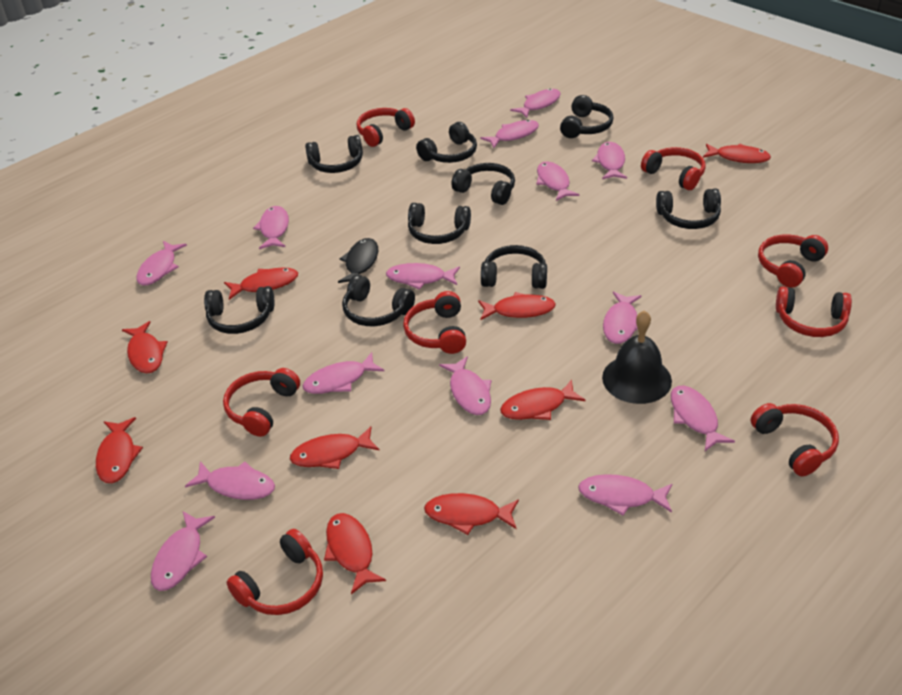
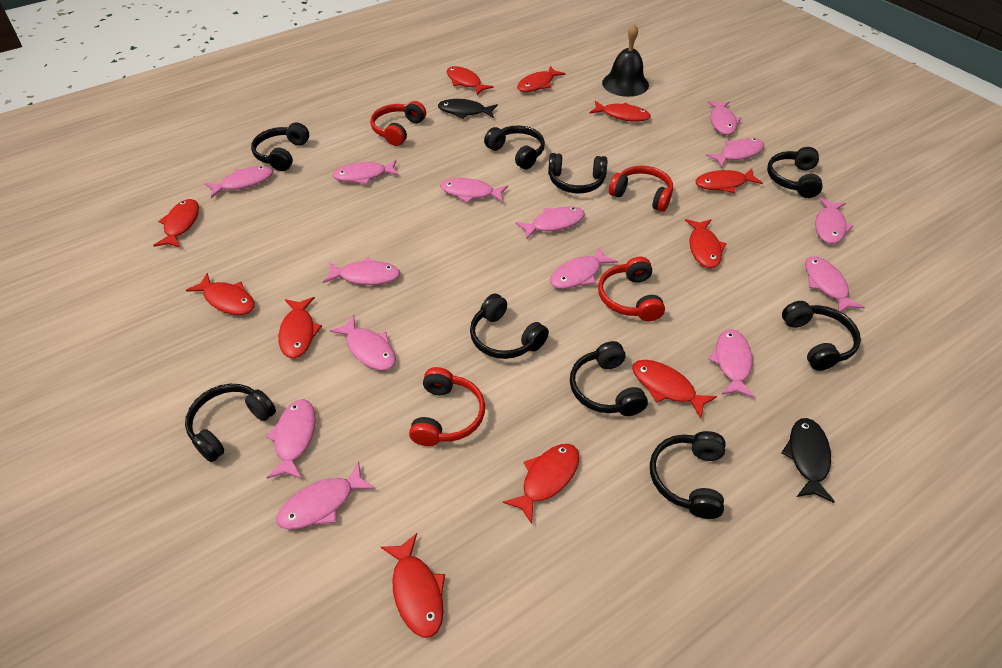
black fish: [338,238,378,283] = 1 -> [438,99,498,119] [781,418,835,503] = 2
red fish: [96,417,143,483] [122,321,168,373] [224,268,298,300] [290,426,379,469] [324,513,386,594] [424,493,519,535] [478,292,556,320] [500,379,586,420] [703,143,771,163] = 9 -> [153,199,199,248] [186,273,255,315] [279,297,322,358] [381,533,445,638] [447,66,493,95] [503,444,579,524] [517,66,566,92] [589,101,651,122] [632,360,717,418] [685,219,727,268] [695,169,763,193] = 11
red headphones: [223,368,300,437] [227,529,323,615] [357,108,415,147] [403,291,466,354] [641,147,706,190] [751,403,839,476] [758,234,828,288] [776,286,852,337] = 8 -> [370,101,426,146] [409,367,485,446] [598,257,665,322] [609,166,673,212] = 4

